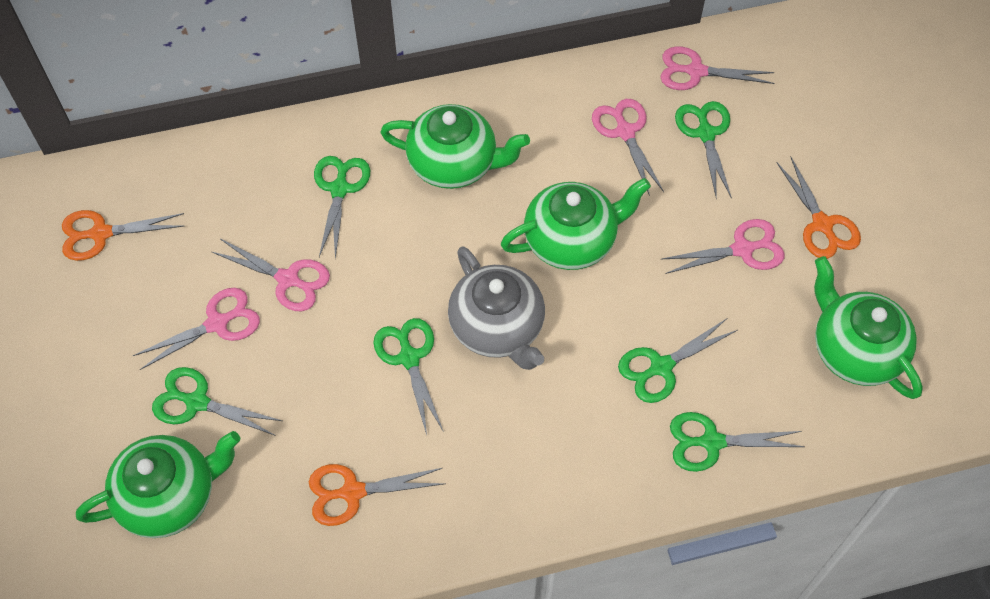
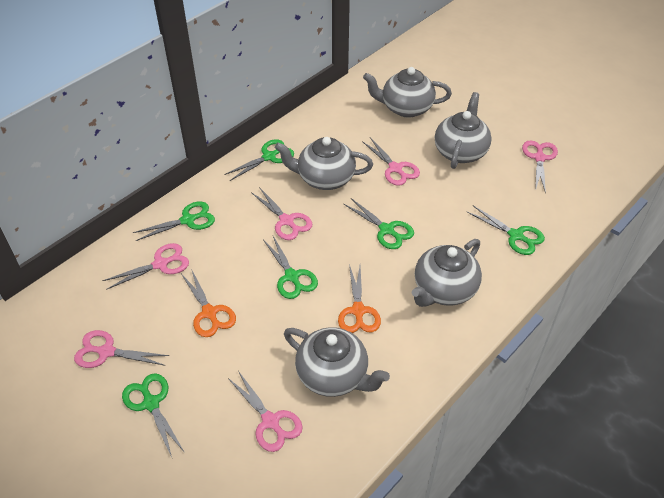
green teapot: [76,431,240,538] [380,104,530,189] [501,178,651,270] [814,256,923,399] = 4 -> none = 0
grey teapot: [448,246,545,370] = 1 -> [275,137,373,190] [284,327,390,397] [363,67,452,118] [412,239,482,307] [435,92,492,169] = 5
orange scissors: [62,210,184,261] [309,464,444,526] [777,157,861,259] = 3 -> [181,269,236,337] [338,264,381,333] = 2
pink scissors: [133,288,260,370] [212,239,330,311] [592,99,664,196] [660,47,775,90] [662,219,785,274] = 5 -> [74,330,169,368] [103,243,189,290] [228,371,303,452] [251,187,312,240] [362,137,420,186] [522,140,558,194] = 6

